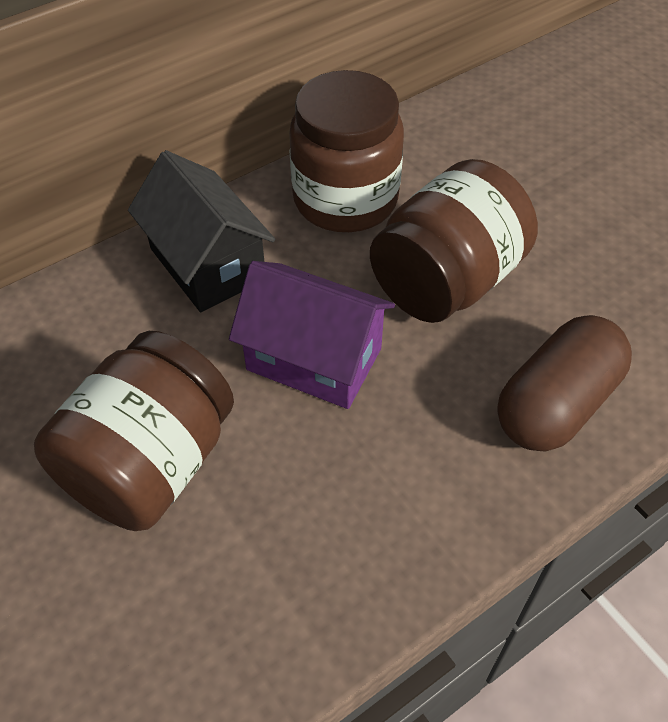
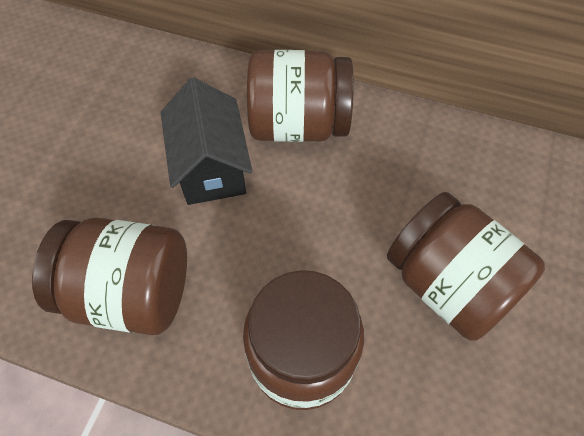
brown capsule: [497,315,632,452] = 1 -> none = 0
brown jar: [34,331,234,531] [289,70,404,232] [370,159,538,323] = 3 -> [32,218,187,335] [243,270,364,410] [247,50,354,142] [387,192,545,341] = 4
purple house: [229,261,395,409] = 1 -> none = 0

